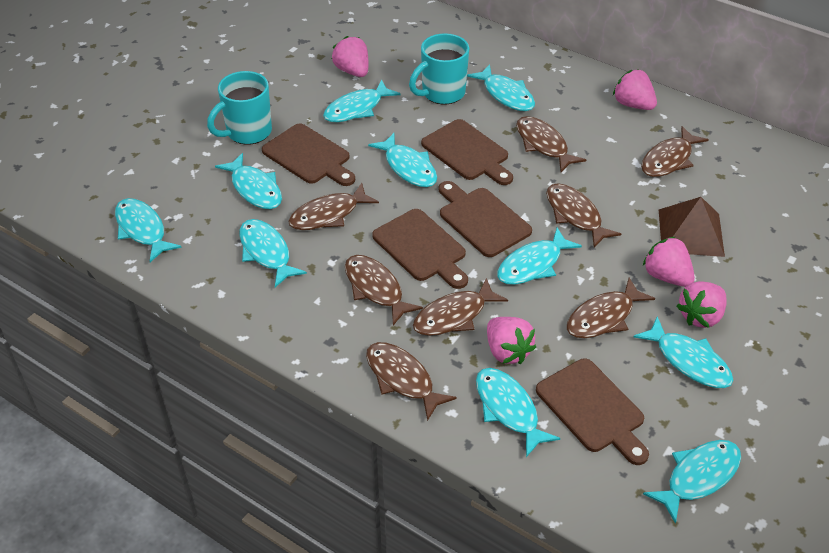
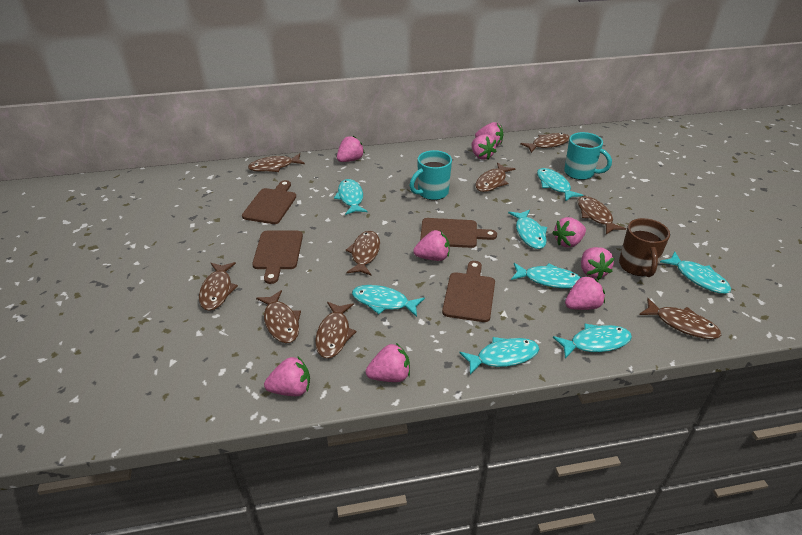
brown cutting board: [262,123,355,186] [372,209,468,289] [421,119,513,185] [439,181,532,257] [536,358,649,465] = 5 -> [242,180,296,224] [252,231,303,284] [420,218,497,248] [442,261,495,322] = 4
brown fish: [288,183,379,230] [345,255,423,325] [366,342,457,421] [413,278,508,336] [516,116,586,172] [546,183,621,248] [567,278,655,338] [641,126,709,177] = 8 -> [199,262,238,311] [248,153,305,172] [256,290,301,343] [315,302,357,358] [345,231,380,275] [475,162,515,192] [520,133,570,153] [578,196,626,234] [639,298,721,339] = 9
brown mug: none = 0 -> [619,218,670,277] = 1
brown pyramid: [659,197,725,257] = 1 -> none = 0
pink strawberry: [332,36,368,77] [487,317,536,364] [613,69,657,110] [643,237,695,287] [677,281,727,328] = 5 -> [264,357,310,396] [337,136,365,162] [366,343,410,382] [413,230,450,261] [472,134,497,160] [475,122,503,147] [552,217,586,248] [565,276,605,310] [581,247,614,280] = 9
turquoise fish: [115,198,182,262] [215,153,282,209] [239,219,307,287] [323,79,400,122] [368,133,437,187] [467,64,535,111] [476,368,560,457] [497,228,582,285] [634,316,733,388] [643,440,741,524] = 10 -> [334,179,368,215] [352,285,425,317] [459,337,539,375] [508,210,547,249] [511,263,581,288] [537,168,583,202] [553,324,632,359] [660,251,732,294] = 8

